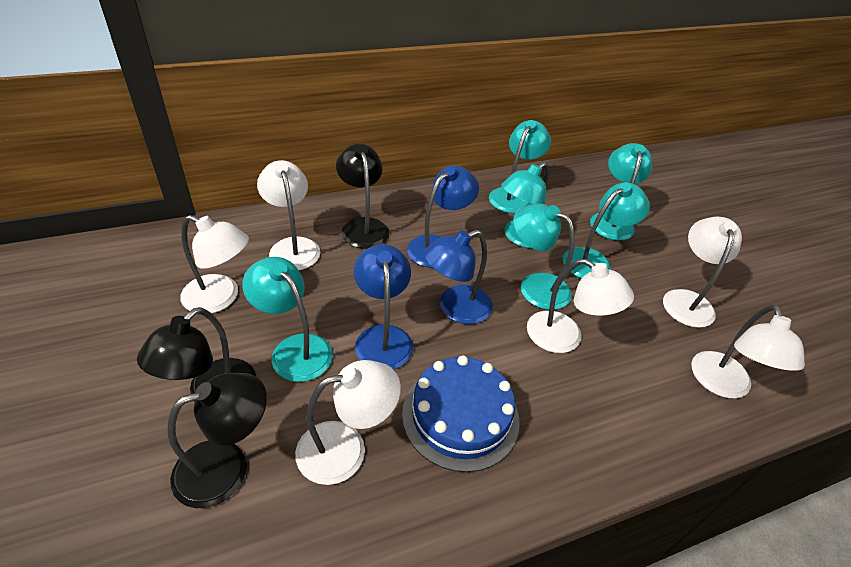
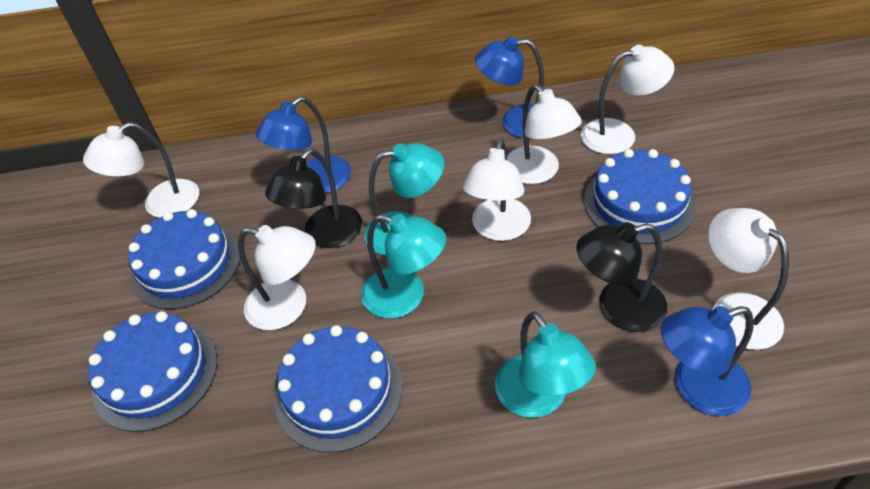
black lamp: [137,307,256,402] [167,373,267,508] [336,143,389,249] = 3 -> [265,148,362,248] [576,222,667,332] = 2
blue cake: [402,355,520,472] = 1 -> [88,311,217,432] [128,209,240,310] [274,325,403,453] [584,149,696,244] = 4
turquoise lamp: [242,257,333,382] [489,120,551,213] [501,162,549,248] [513,203,575,310] [563,182,650,278] [590,143,652,241] = 6 -> [361,214,446,319] [364,143,445,255] [495,311,596,418] = 3

